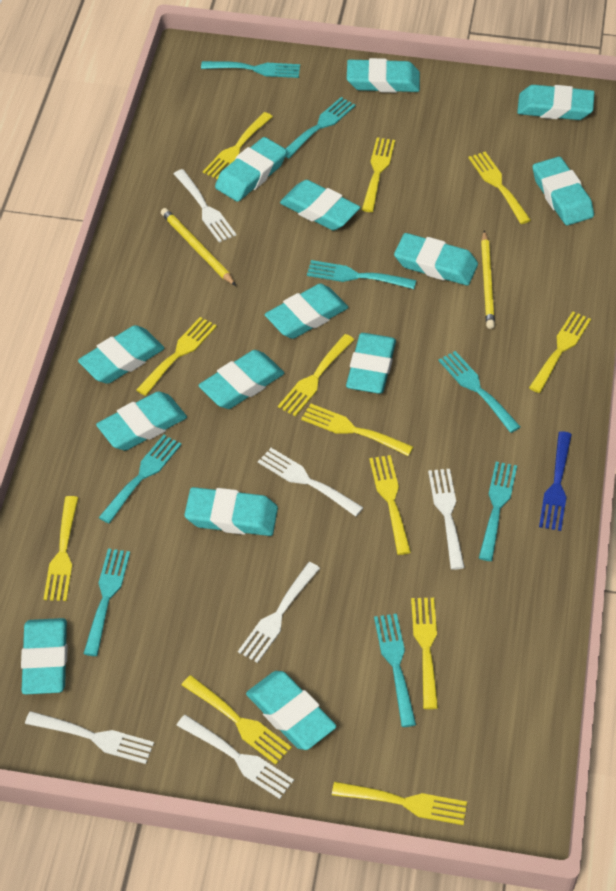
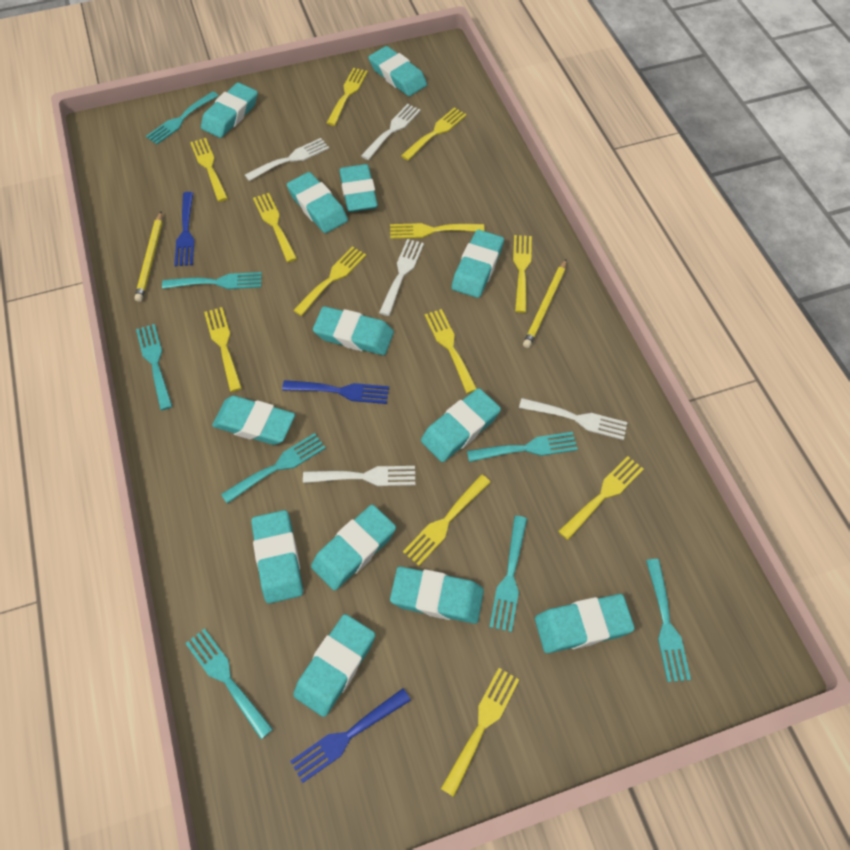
blue fork: [539,431,572,531] = 1 -> [174,192,195,266] [282,380,389,404] [290,688,411,783] = 3
turquoise eraser: [21,618,68,694] [78,325,165,384] [96,391,187,450] [184,487,278,536] [199,350,284,409] [215,137,287,202] [246,671,336,750] [265,284,348,339] [280,180,360,230] [346,333,396,394] [347,58,420,93] [394,233,478,285] [517,85,595,120] [533,157,594,225] = 14 -> [201,83,258,138] [212,396,295,445] [251,510,303,604] [287,172,348,233] [293,614,375,717] [311,504,396,591] [313,306,394,355] [339,164,378,212] [369,46,427,96] [390,566,484,624] [421,388,501,462] [452,230,504,298] [535,594,635,653] = 13
white fork: [25,711,154,764] [174,169,236,243] [176,715,294,799] [238,562,320,663] [258,448,364,517] [428,469,465,570] = 6 -> [245,138,329,181] [303,466,415,486] [361,104,421,160] [379,239,424,316] [519,398,628,440] = 5

